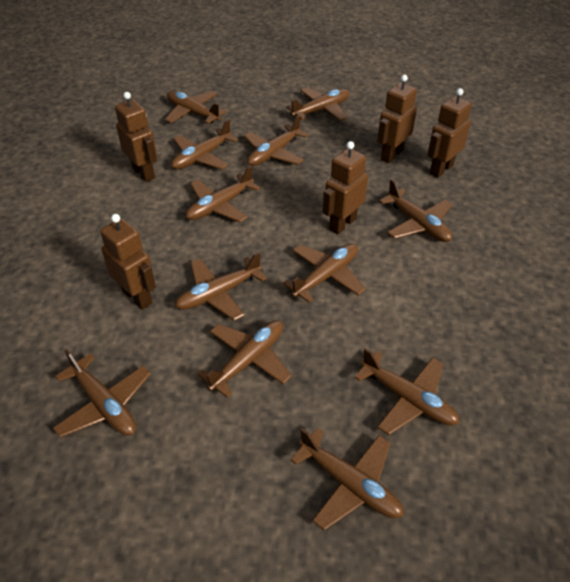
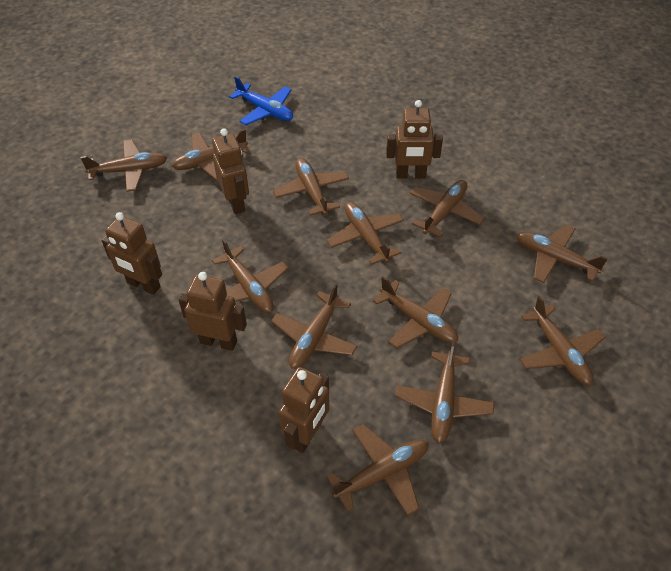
blue plane: none = 0 -> [229,76,293,125] = 1

